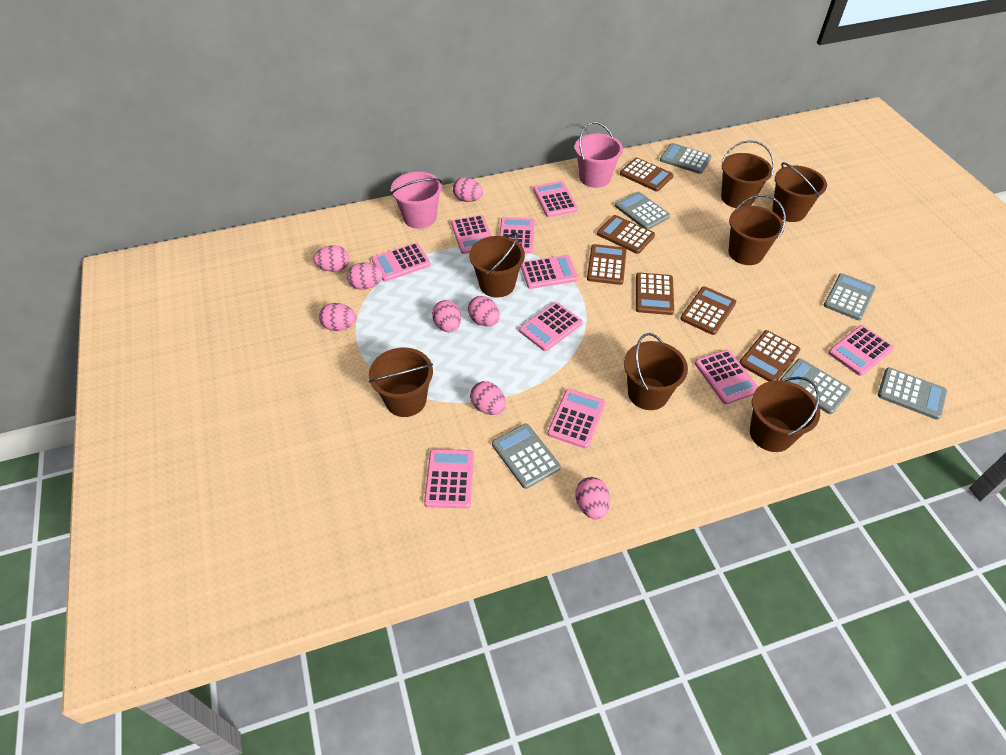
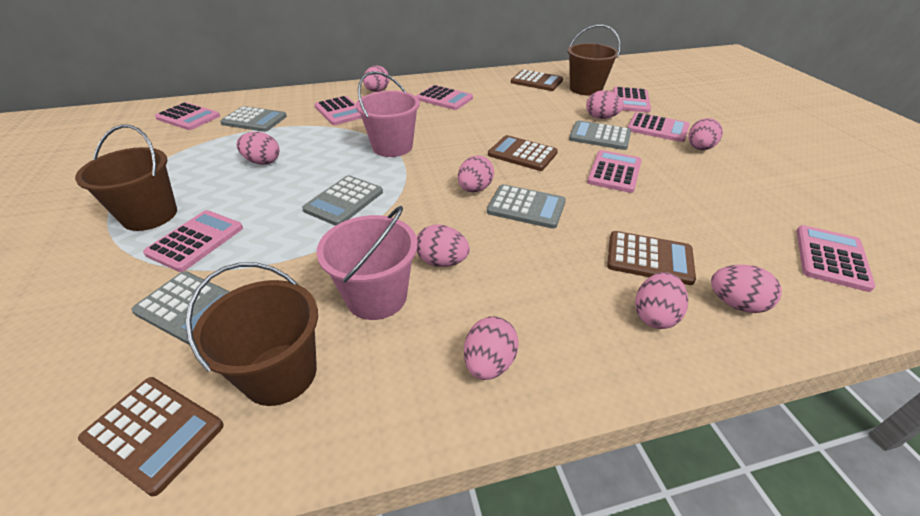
brown bucket: [369,347,433,417] [469,232,525,298] [624,333,688,410] [721,140,774,208] [729,195,786,265] [750,377,820,452] [772,162,827,222] = 7 -> [75,125,177,231] [185,262,318,406] [567,24,620,96] = 3
brown calculator: [587,244,626,285] [597,215,655,254] [620,158,673,192] [636,273,674,315] [680,286,736,335] [739,330,801,382] = 6 -> [78,377,224,496] [488,135,558,171] [511,70,563,91] [607,231,696,285] = 4
grey calculator: [492,424,561,489] [615,191,670,230] [660,143,712,174] [780,359,851,414] [824,273,876,321] [878,367,947,420] = 6 -> [131,271,230,345] [220,106,287,132] [302,175,383,226] [487,184,566,229] [569,120,631,150] = 5
pink calculator: [372,243,431,281] [424,449,474,509] [451,215,492,254] [499,217,535,254] [519,302,582,351] [520,255,578,289] [533,181,578,217] [548,389,605,449] [695,350,758,404] [828,325,894,376] = 10 -> [143,210,243,272] [155,102,220,130] [314,96,362,125] [416,85,473,110] [587,150,642,193] [612,87,651,113] [628,112,690,142] [796,225,875,292] = 8
pink egg: [313,245,349,272] [319,303,356,331] [347,263,383,290] [432,300,461,332] [453,177,483,202] [468,296,500,326] [470,381,506,415] [575,477,610,520] = 8 -> [236,132,279,165] [363,66,389,92] [417,224,470,267] [458,155,494,192] [464,316,519,380] [586,90,624,119] [635,272,688,329] [688,118,723,150] [711,265,782,313] = 9

